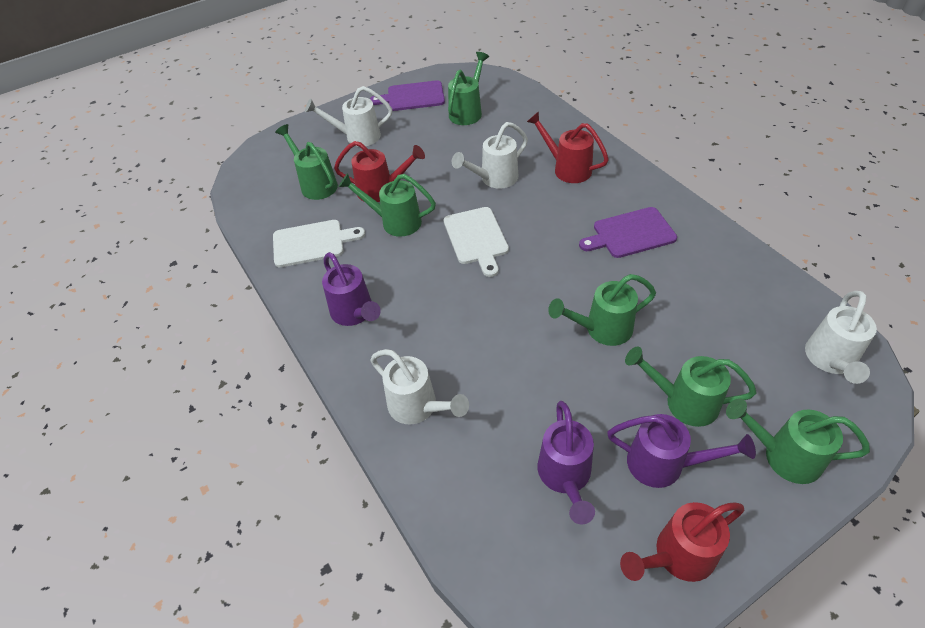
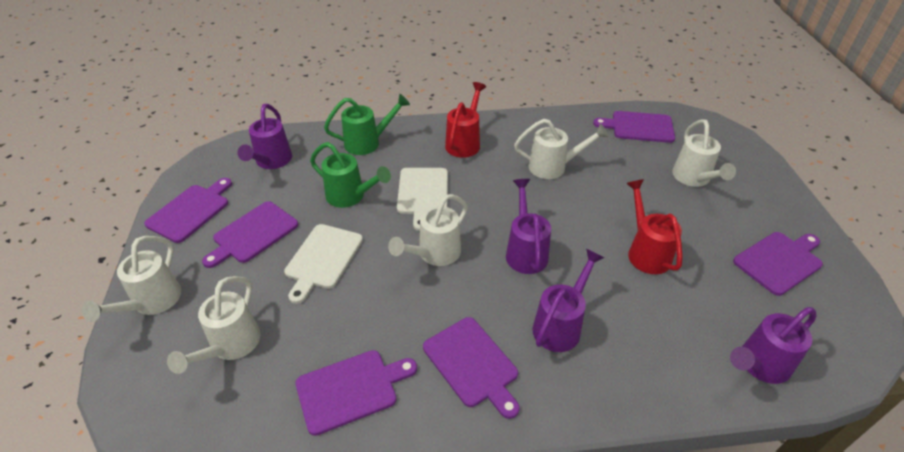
green watering can: [275,124,338,200] [339,173,436,237] [448,52,489,125] [548,274,656,346] [625,347,756,427] [726,398,870,484] = 6 -> [310,142,391,208] [324,94,410,155] = 2
purple cutting board: [370,80,445,111] [579,207,677,258] = 2 -> [144,178,232,243] [202,201,298,268] [295,350,417,436] [423,317,520,419] [593,111,675,143] [733,232,823,296] = 6
purple watering can: [322,252,381,326] [537,401,595,524] [607,414,756,488] = 3 -> [237,104,292,169] [506,179,551,274] [533,249,604,352] [730,307,816,384] = 4
red watering can: [334,141,425,202] [527,111,609,183] [620,502,745,582] = 3 -> [445,82,486,158] [626,179,683,274] = 2
white watering can: [305,86,392,147] [370,349,469,425] [452,122,528,189] [805,291,877,384] = 4 -> [82,236,181,322] [167,276,260,374] [388,194,468,266] [514,119,608,179] [672,119,736,187] = 5

